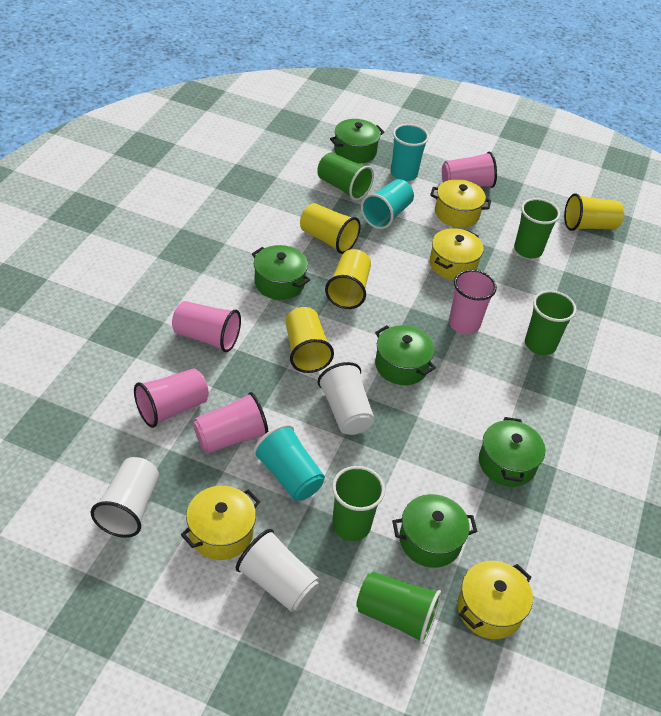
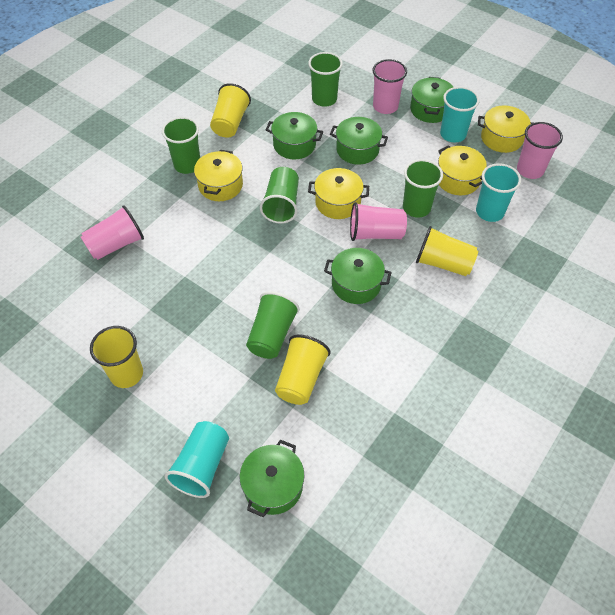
pink cup: [134,368,209,428] [172,301,241,352] [193,392,268,453] [442,152,497,188] [449,270,497,334] = 5 -> [81,205,144,260] [350,202,407,241] [373,59,407,114] [517,122,563,179] = 4
white cup: [91,457,159,538] [236,529,319,612] [318,362,375,435] = 3 -> none = 0

